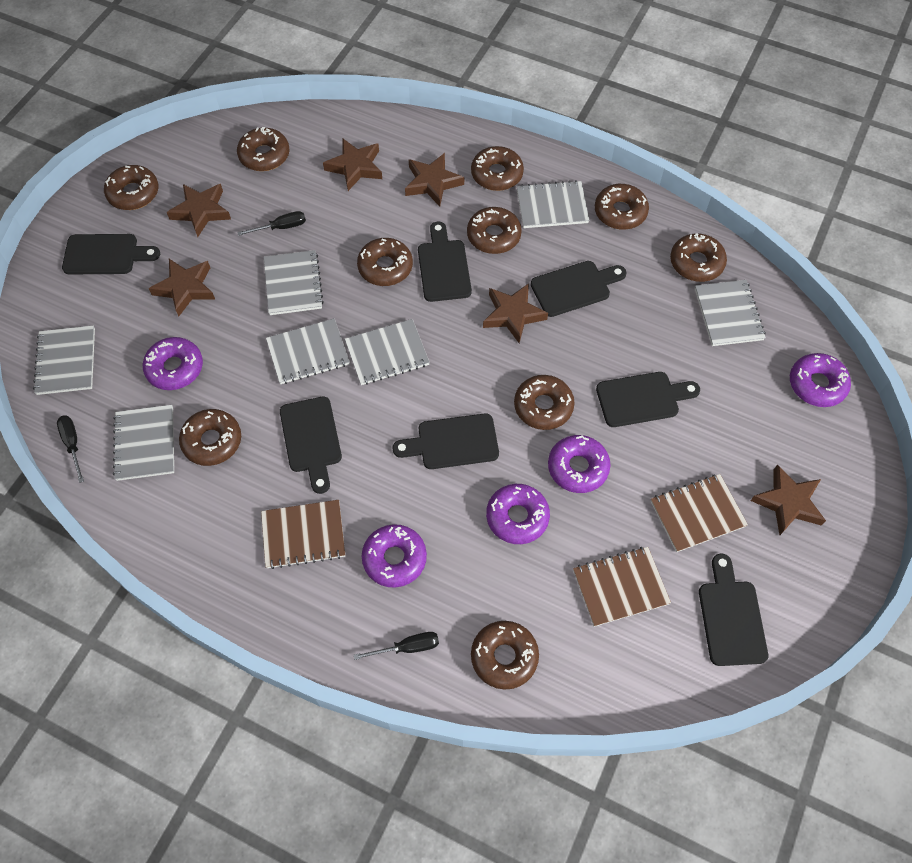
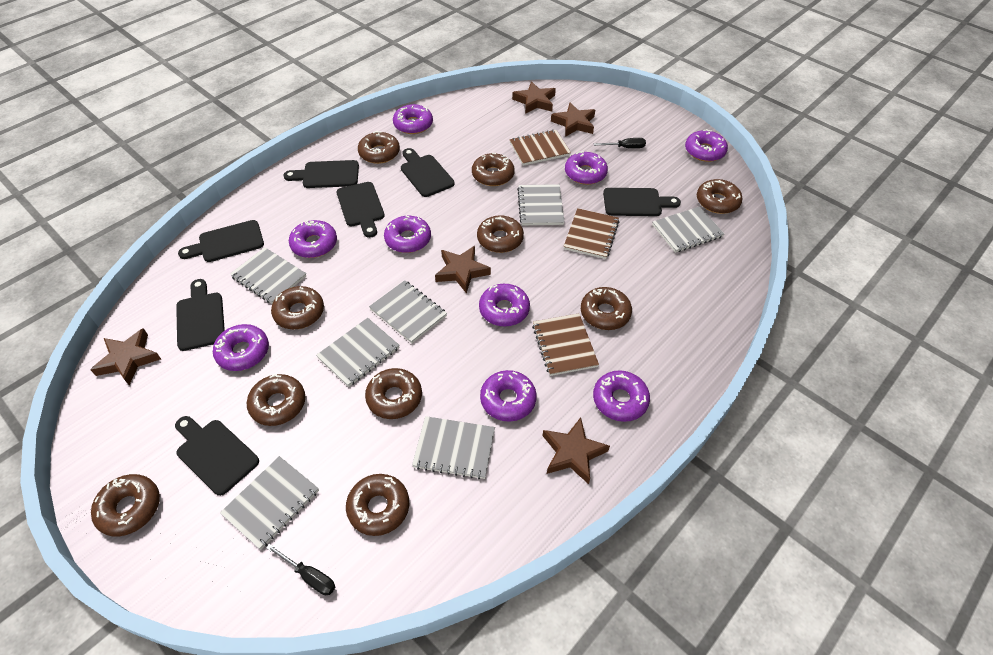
black screwdriver: [57,415,84,483] [237,211,306,236] [354,632,439,660] = 3 -> [266,544,335,595] [594,138,646,148] = 2
brown star: [149,259,215,317] [167,184,231,237] [323,139,382,191] [405,153,464,207] [483,283,548,343] [751,464,826,535] = 6 -> [90,328,161,385] [435,246,491,294] [512,81,556,114] [542,417,610,484] [551,103,595,137] = 5
purple donut: [143,337,203,390] [362,524,427,587] [486,484,550,544] [548,435,611,493] [790,353,851,407] = 5 -> [213,324,269,371] [289,220,337,258] [384,216,431,253] [393,104,433,134] [479,284,530,326] [480,370,537,422] [565,151,608,185] [593,370,650,422] [685,129,728,162] = 9

